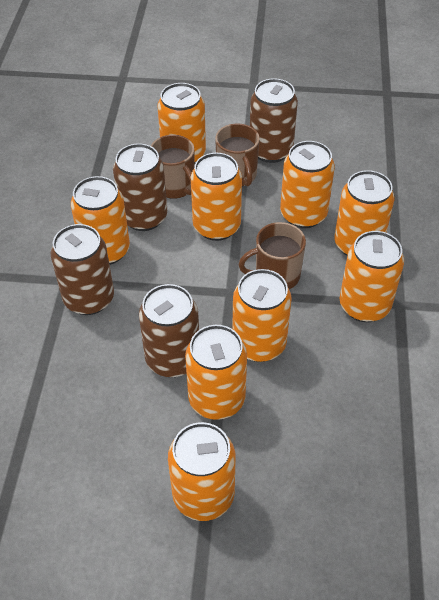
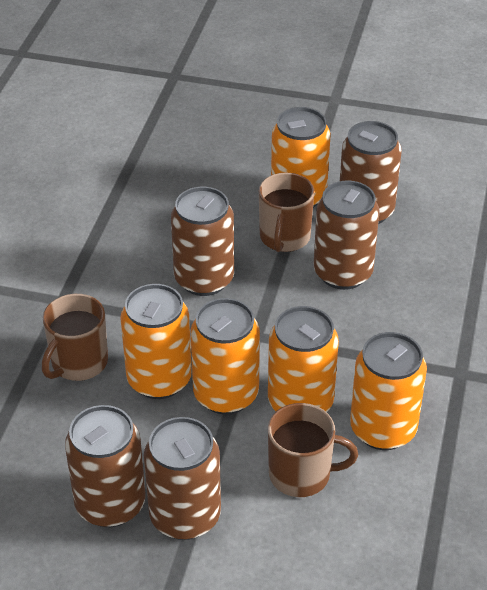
brown can: [50,224,114,315] [113,144,167,231] [139,284,199,377] [250,78,298,163] = 4 -> [65,405,146,527] [144,417,221,540] [171,187,234,296] [314,180,380,290] [340,121,402,224] = 5
orange can: [71,176,130,265] [157,83,206,164] [168,422,236,521] [185,325,247,420] [191,153,242,241] [232,269,292,362] [280,141,335,228] [334,170,395,256] [340,231,404,322] = 9 -> [120,284,192,399] [191,298,260,415] [268,306,339,412] [271,107,331,208] [350,332,427,450] = 5

